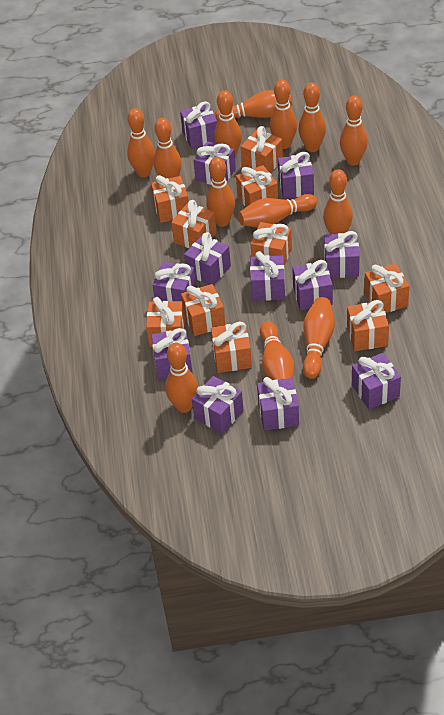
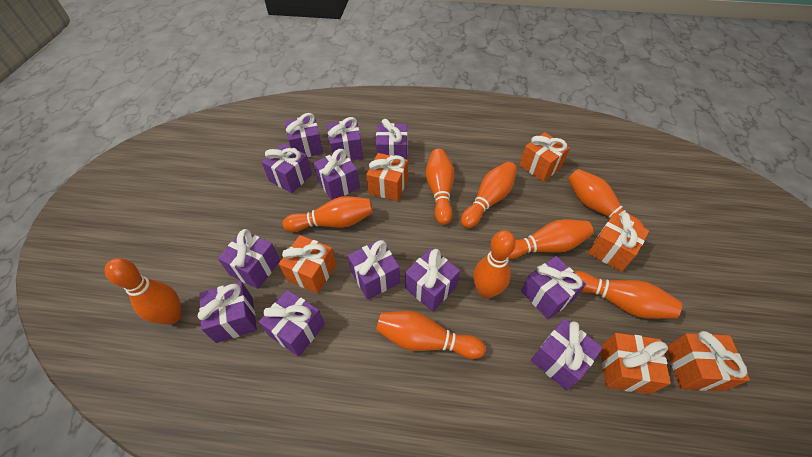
orange bowling pin: [127,108,155,177] [154,118,182,179] [165,343,198,413] [206,157,235,227] [214,90,242,157] [215,90,292,120] [238,194,317,227] [260,321,294,380] [270,80,297,149] [299,82,326,152] [303,297,335,379] [323,169,353,234] [340,95,368,166] = 13 -> [105,258,182,324] [283,196,373,232] [376,311,486,359] [426,149,454,225] [461,162,517,228] [473,230,516,299] [508,219,593,259] [568,169,644,228] [574,271,682,319] = 9
orange gift: [146,297,185,347] [151,175,189,223] [171,200,217,248] [181,284,225,336] [211,321,252,373] [236,165,278,207] [241,126,283,173] [251,222,292,266] [347,300,389,351] [364,263,409,313] = 10 -> [279,235,336,294] [366,153,408,201] [519,132,570,182] [588,212,649,272] [601,333,671,394] [667,331,750,391] = 6

